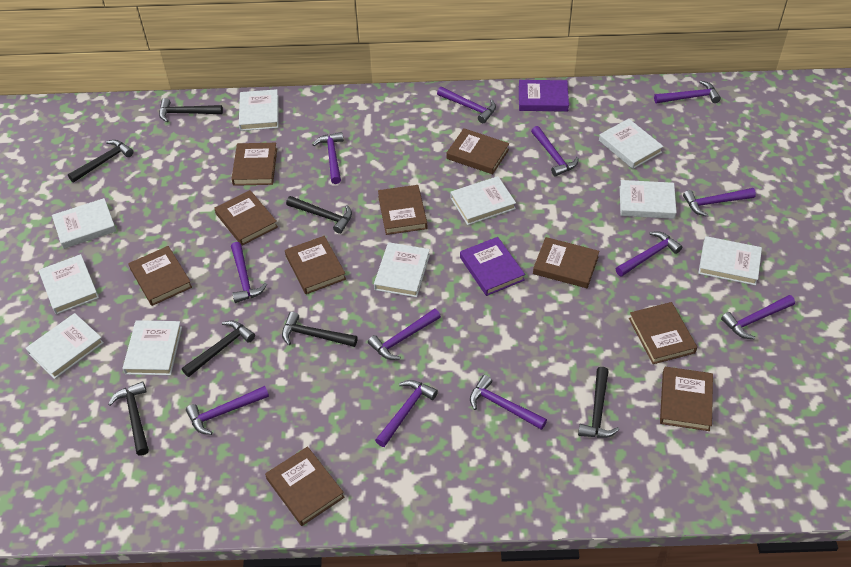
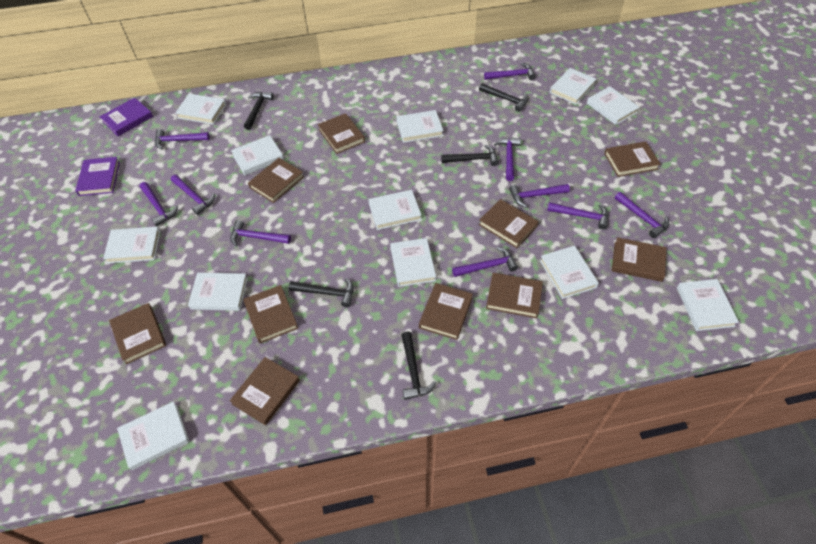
black hammer: [68,140,133,182] [108,381,149,456] [159,98,223,122] [182,321,255,377] [282,312,358,347] [286,196,352,234] [578,367,619,438] = 7 -> [244,92,274,130] [289,278,354,307] [401,332,436,400] [441,145,499,166] [479,83,528,112] = 5
purple hammer: [186,386,269,435] [231,242,267,303] [312,132,344,184] [368,308,441,360] [375,380,438,447] [437,87,496,123] [470,375,547,430] [531,126,579,177] [615,231,682,277] [654,81,721,103] [683,188,756,216] [721,295,795,339] = 12 -> [140,182,178,227] [155,129,210,149] [171,175,215,215] [230,220,291,246] [452,247,518,277] [484,63,536,80] [494,138,521,181] [509,184,570,207] [547,202,608,230] [614,192,670,238] = 10
white book: [26,313,104,379] [39,254,99,315] [52,198,116,249] [123,320,182,375] [239,89,279,131] [374,242,430,297] [451,176,516,225] [599,119,664,169] [620,180,677,219] [698,236,762,286] = 10 -> [103,227,160,263] [117,401,190,470] [175,94,226,125] [188,273,248,311] [231,135,284,175] [368,190,422,230] [390,238,436,287] [396,110,443,143] [540,246,599,299] [550,68,596,105] [587,86,640,125] [677,279,739,331] = 12

